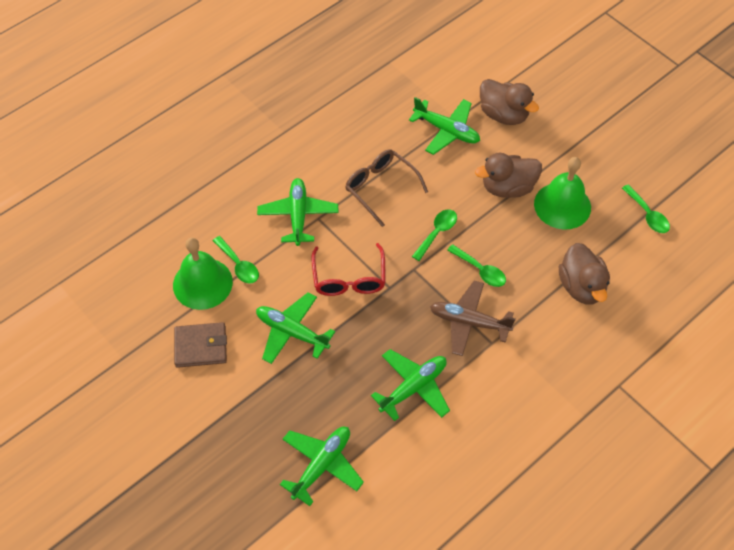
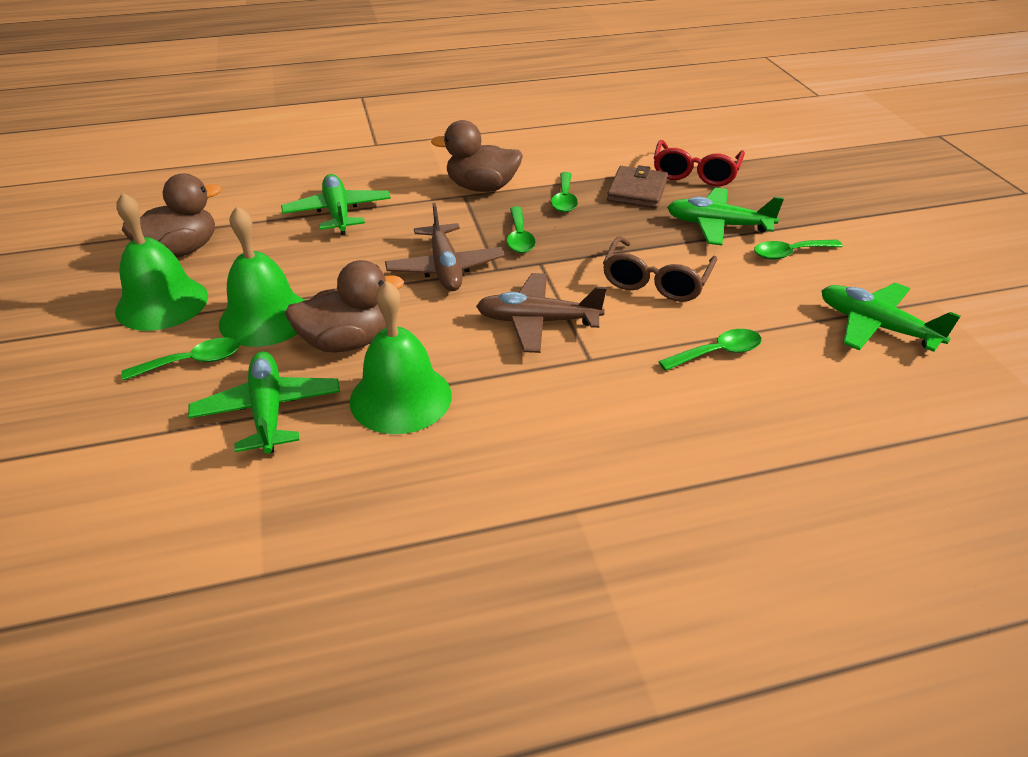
brown plane: [430,281,515,356] = 1 -> [385,203,505,291] [476,273,607,353] = 2
green bell: [173,238,233,310] [534,157,591,230] = 2 -> [115,192,208,331] [219,206,305,347] [350,281,452,434] = 3
green plane: [256,292,335,364] [257,178,338,246] [280,427,364,506] [371,349,450,421] [409,97,480,155] = 5 -> [188,351,340,454] [281,174,391,235] [667,188,784,246] [821,283,961,352] = 4
green spoon: [213,236,259,284] [412,209,457,261] [447,244,506,287] [622,184,670,233] = 4 -> [121,338,239,381] [507,207,536,253] [551,172,578,212] [658,329,762,371] [754,240,843,260] = 5

